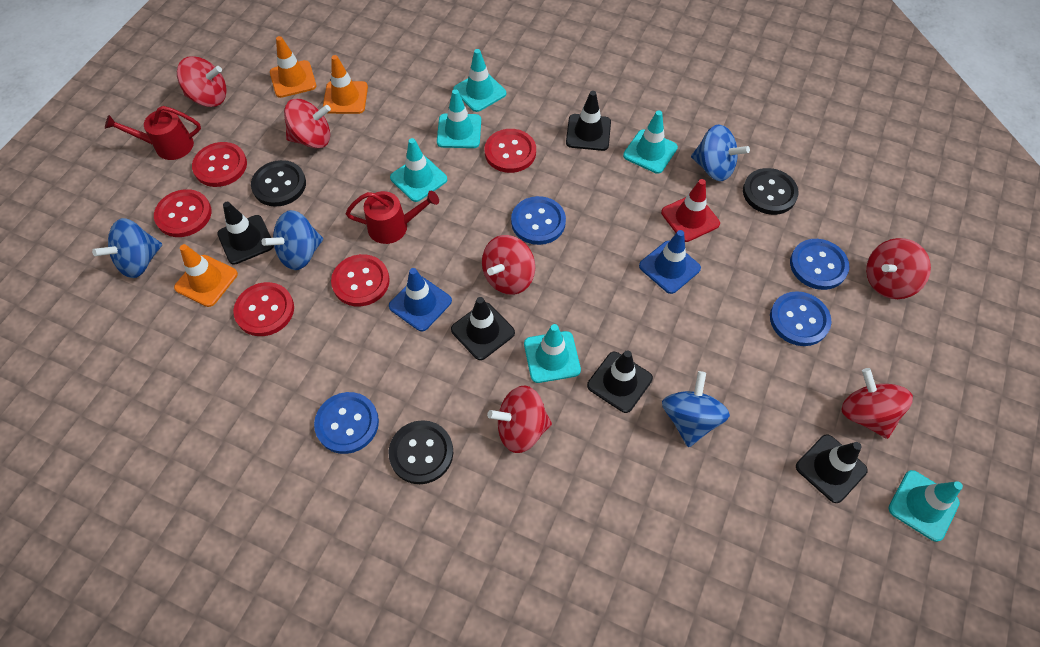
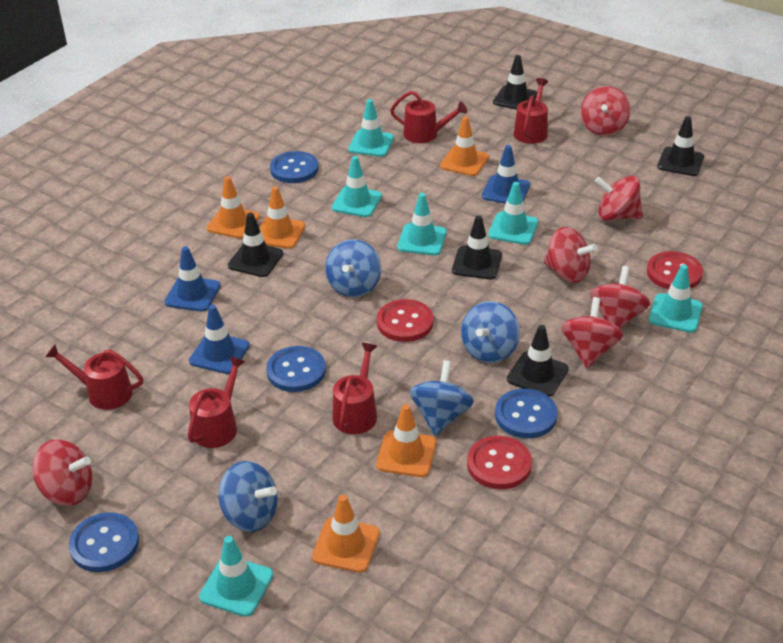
black button: [251,160,306,207] [389,420,453,484] [743,168,799,215] = 3 -> none = 0
blue traffic cone: [389,268,452,331] [639,230,701,294] = 2 -> [164,246,221,312] [189,305,250,374] [482,145,530,204] = 3
orange traffic cone: [174,244,238,307] [270,36,316,98] [323,55,368,114] = 3 -> [206,176,260,239] [259,186,305,249] [312,495,380,573] [376,404,436,477] [440,116,489,176] = 5
red button: [154,189,212,237] [192,142,247,187] [233,282,294,336] [331,254,390,306] [485,129,536,173] = 5 -> [377,299,433,342] [467,436,532,489] [647,251,703,290] = 3
red traffic cone: [661,179,720,242] = 1 -> none = 0
red watering can: [105,106,201,160] [346,191,439,244] = 2 -> [45,344,143,410] [188,357,246,448] [333,343,377,434] [390,91,467,143] [514,78,548,144] = 5

